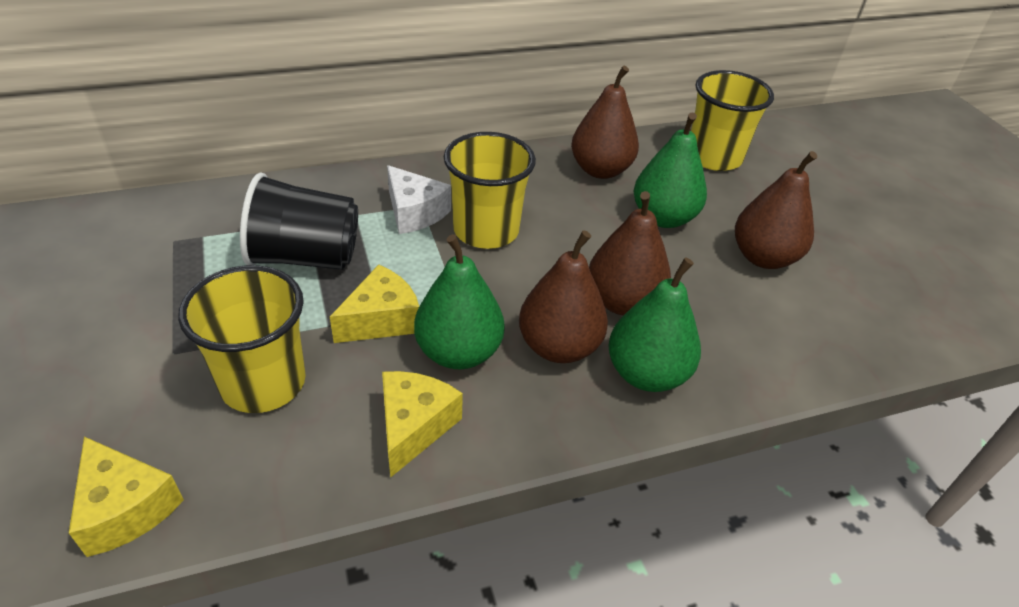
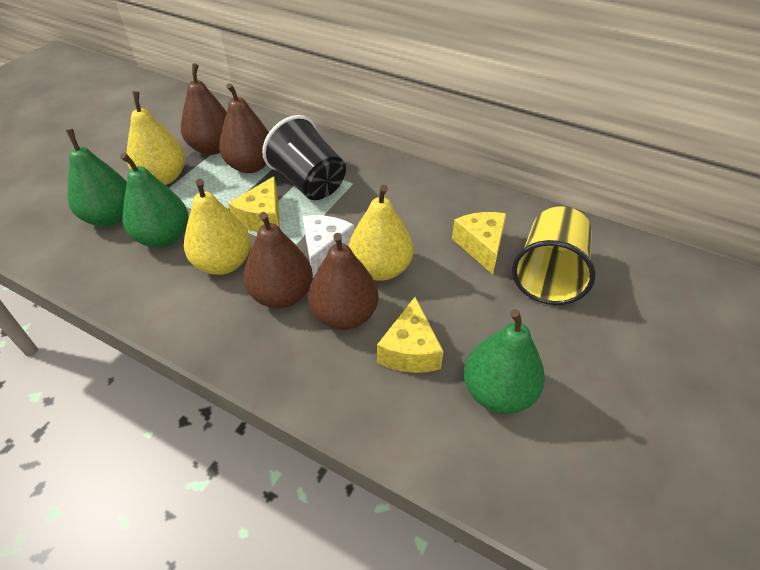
yellow cup: [178,265,306,413] [444,132,536,249] [691,70,774,171] = 3 -> [512,206,596,305] = 1
yellow pear: none = 0 -> [127,91,185,185] [184,179,251,275] [348,185,413,281] = 3

